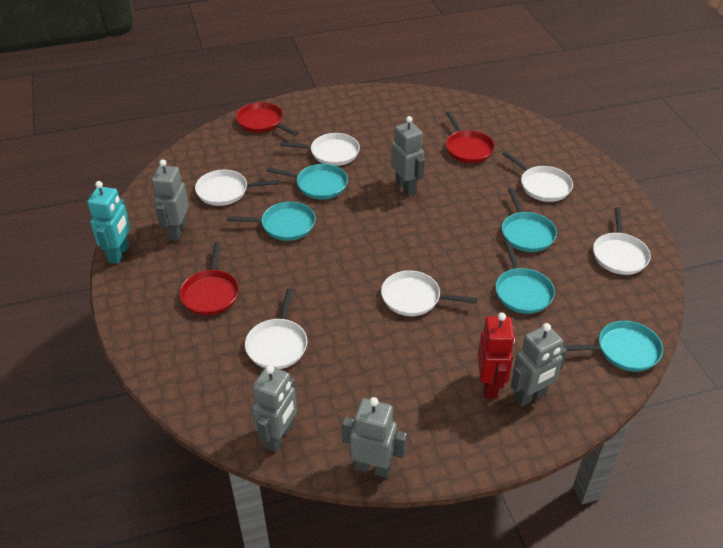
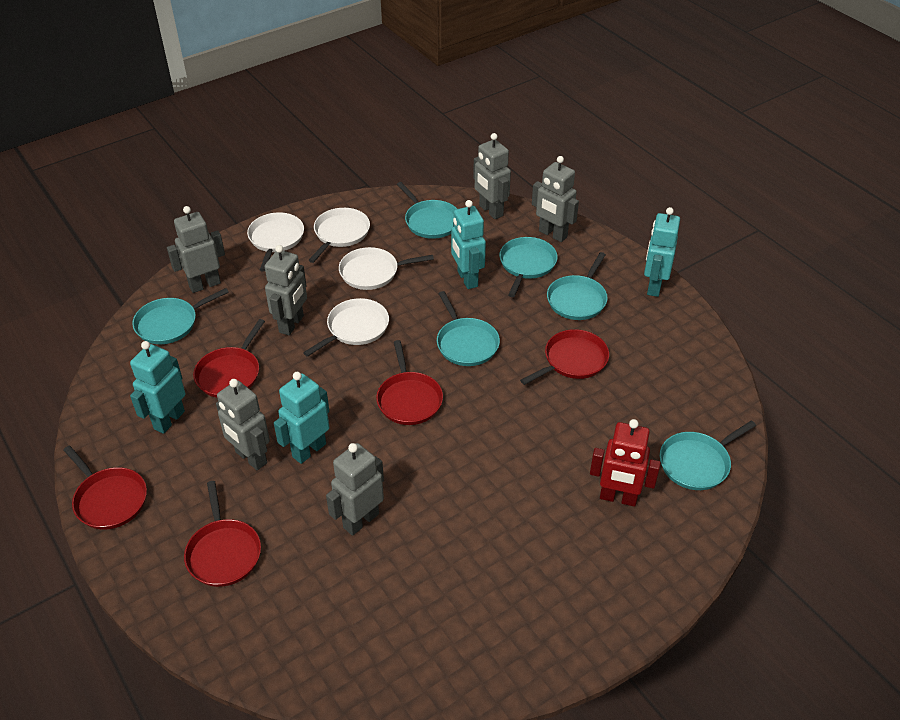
grey robot: [152,159,189,241] [251,365,297,452] [342,397,407,478] [391,116,425,196] [511,323,567,407] = 5 -> [167,206,225,293] [216,379,270,470] [265,245,307,335] [326,443,384,536] [473,133,511,219] [532,156,579,242] = 6
red pan: [179,242,239,316] [236,102,299,136] [446,112,495,163] = 3 -> [63,446,147,529] [184,481,261,587] [193,319,265,398] [376,340,443,425] [520,329,609,385] = 5
turquoise pan: [227,202,316,241] [266,164,348,200] [495,241,555,314] [502,188,557,252] [563,321,663,372] = 5 -> [132,288,229,344] [397,182,457,239] [437,291,500,366] [499,237,558,297] [547,252,608,320] [660,421,756,490] = 6
turquoise robot: [87,181,130,264] = 1 -> [130,341,186,434] [274,372,329,464] [451,200,486,289] [644,207,680,297] = 4
white pan: [195,170,279,206] [245,288,307,369] [280,133,360,166] [381,270,477,316] [503,151,573,202] [593,207,651,275] = 6 -> [247,212,304,272] [303,298,389,357] [308,208,370,263] [339,247,434,290] = 4

